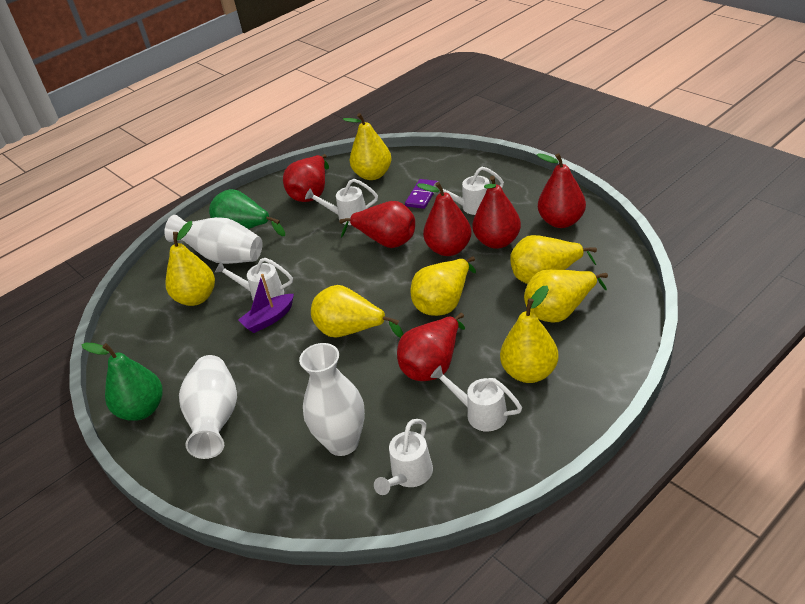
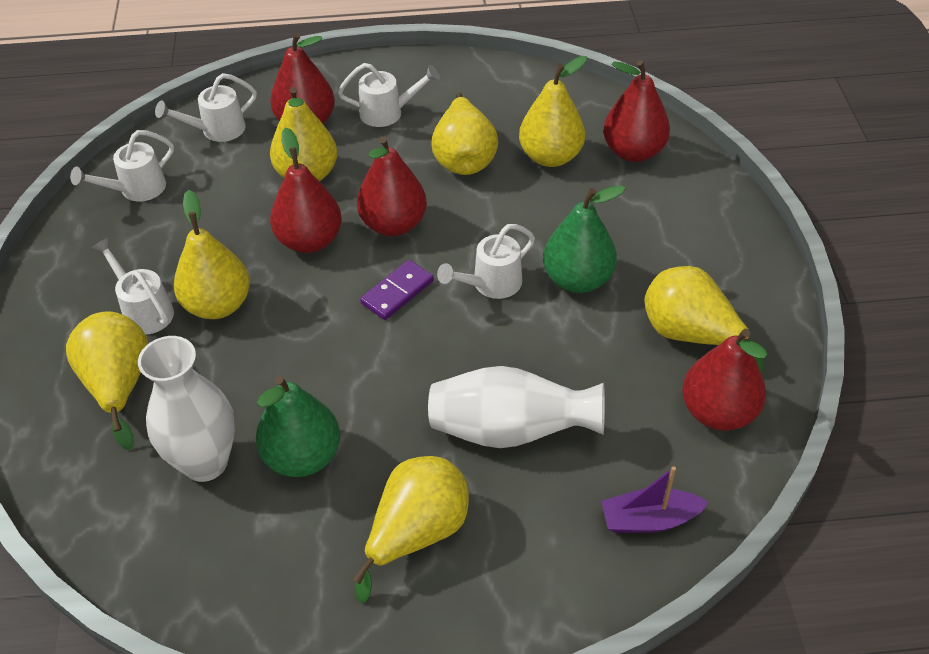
red pear: [283,154,329,202] [339,201,415,248] [397,313,465,381] [417,182,471,256] [472,176,521,249] [537,153,586,228] = 6 -> [270,33,335,124] [270,128,342,253] [357,137,427,236] [603,61,670,162] [682,329,767,431] = 5
white vase: [164,215,263,264] [179,355,237,459] [299,343,365,456] = 3 -> [138,336,235,482] [428,366,605,448] = 2

